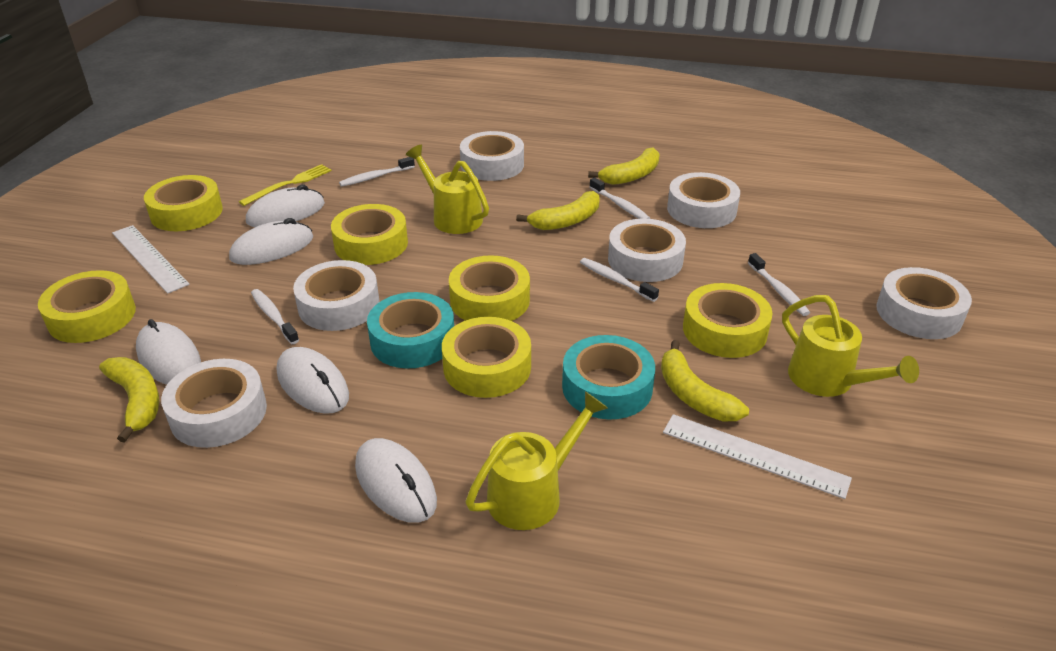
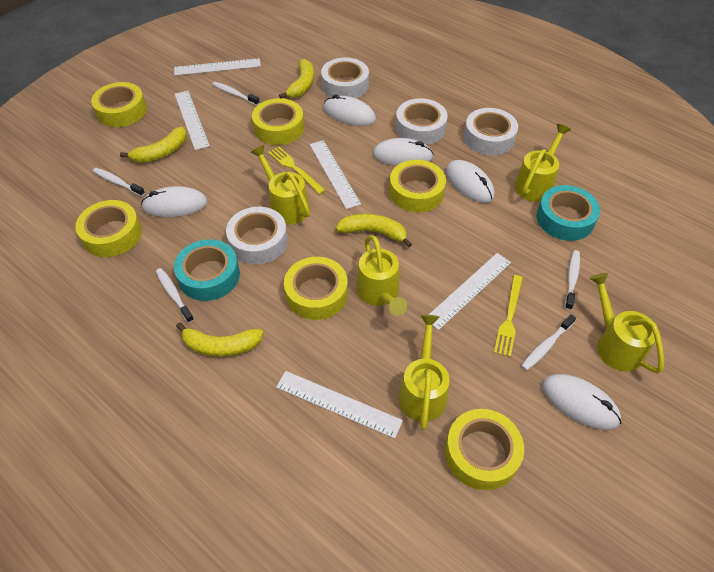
white ruler: [112,225,190,294] [663,414,852,499] = 2 -> [174,58,261,76] [175,91,210,150] [276,371,403,439] [309,140,361,209] [429,253,511,330] = 5
white tape: [161,359,267,448] [293,260,379,331] [460,131,524,181] [608,218,686,282] [667,172,740,228] [876,267,972,339] = 6 -> [226,207,288,264] [321,57,369,98] [396,98,448,145] [464,108,518,155] = 4
yellow fork: [239,164,332,206] = 1 -> [268,146,326,195] [494,275,523,357] = 2
yellow watering can: [406,145,489,234] [466,391,608,530] [782,295,919,397] = 3 -> [250,145,310,224] [356,235,407,316] [398,315,450,430] [514,124,571,202] [589,273,664,374] = 5

